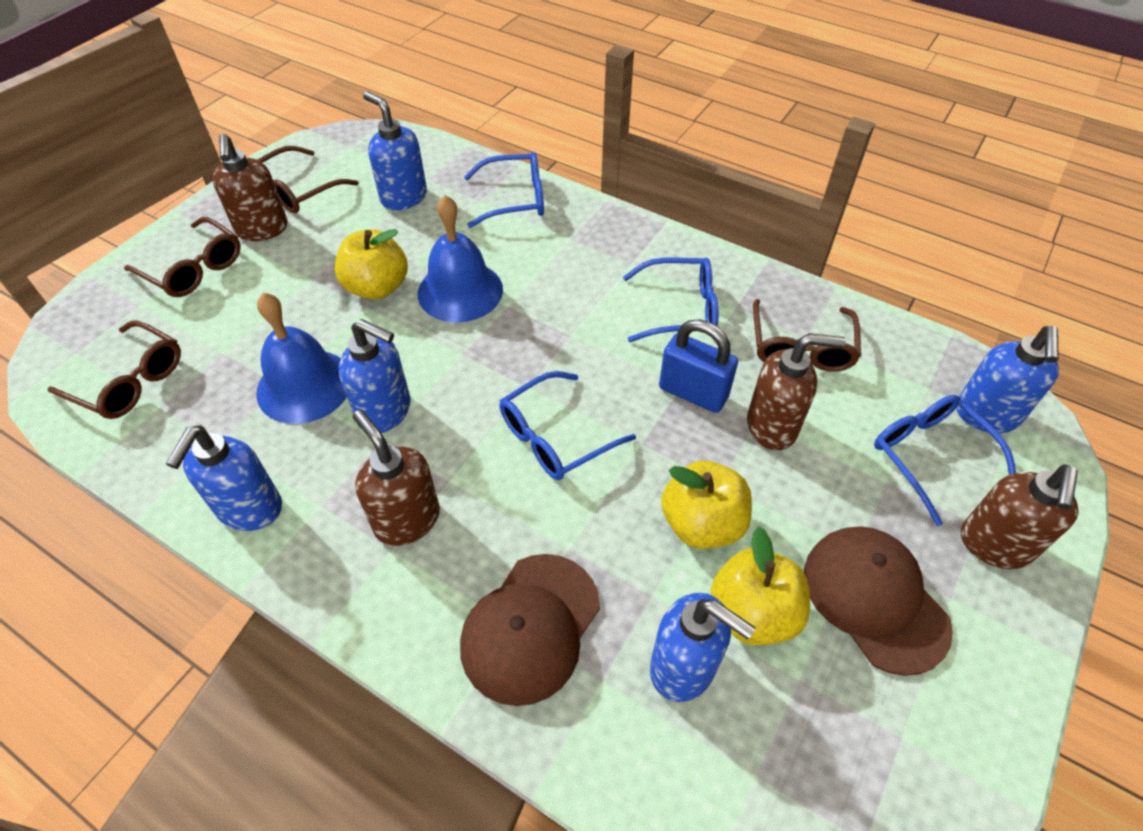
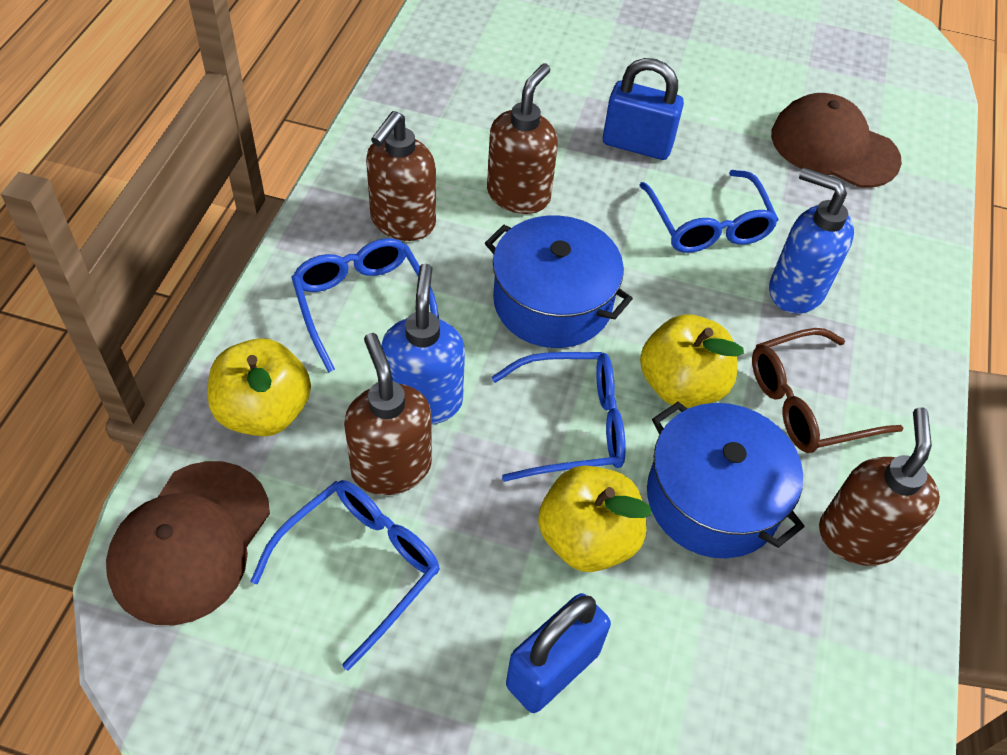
blue bell: [256,293,347,424] [418,195,503,323] = 2 -> none = 0
blue padlock: [659,319,738,413] = 1 -> [506,593,611,713] [603,58,684,160] = 2
blue pot: none = 0 -> [485,215,633,348] [647,402,805,558] = 2
blue soap dispenser: [166,426,282,531] [338,319,411,433] [363,91,427,211] [650,593,755,702] [956,326,1059,433] = 5 -> [381,264,465,425] [769,167,854,314] = 2
brown glasses: [47,321,181,419] [124,217,241,297] [257,146,359,214] [753,299,861,372] = 4 -> [752,328,903,453] = 1

